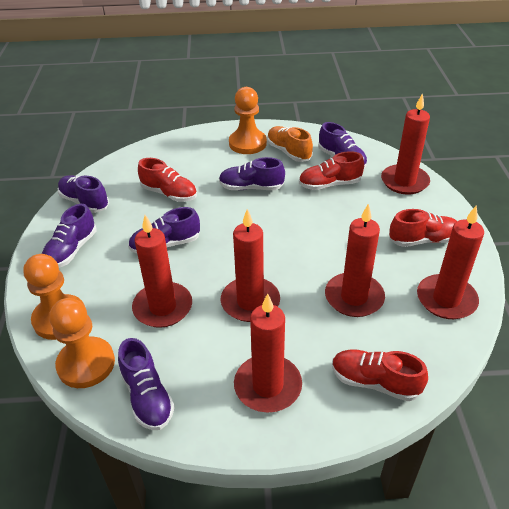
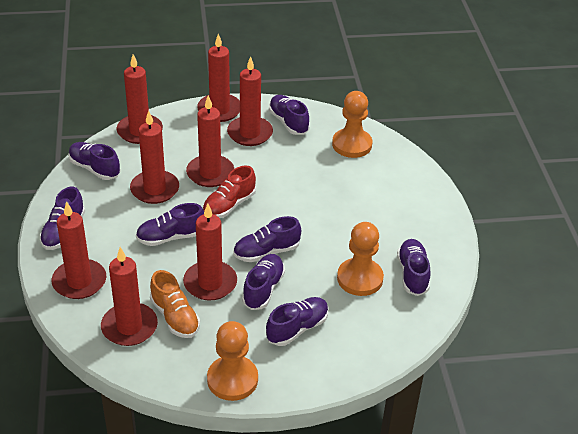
purple shoe: [42,204,97,268] [57,175,109,213] [118,338,175,430] [128,207,200,254] [219,157,285,190] [318,122,367,168] = 6 -> [40,187,85,250] [68,142,121,180] [136,203,204,246] [233,216,301,262] [242,254,285,310] [266,297,329,346] [269,95,310,135] [397,239,431,296] = 8
red candle: [132,215,192,328] [221,209,280,322] [234,293,302,412] [325,203,385,317] [381,93,430,195] [417,205,484,319] = 6 -> [51,201,106,299] [101,247,158,346] [117,54,163,144] [130,111,179,204] [183,204,237,301] [186,95,234,187] [197,34,240,122] [227,56,273,146] = 8
red shoe: [138,158,197,202] [299,151,364,190] [332,349,428,401] [389,209,457,247] = 4 -> [203,166,256,218] = 1

